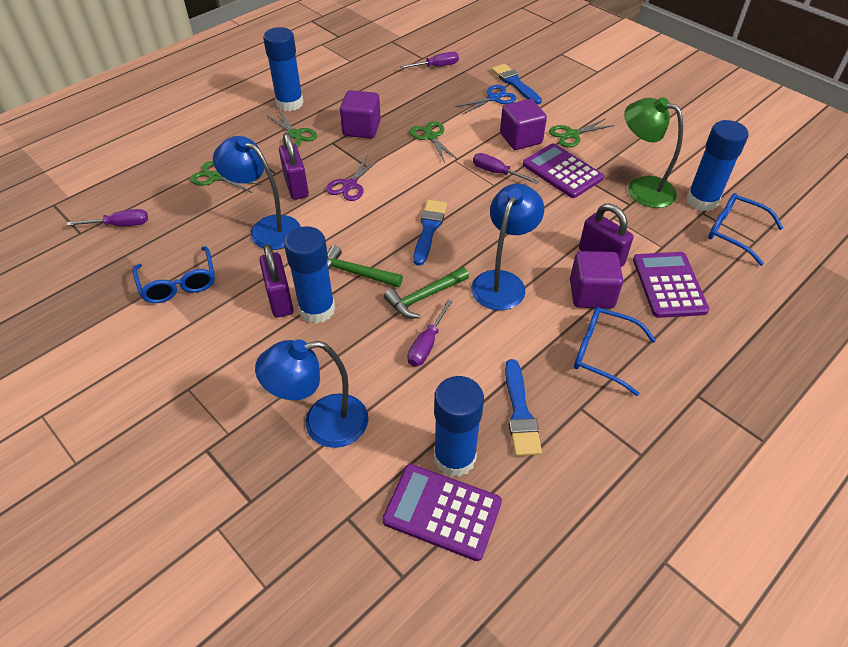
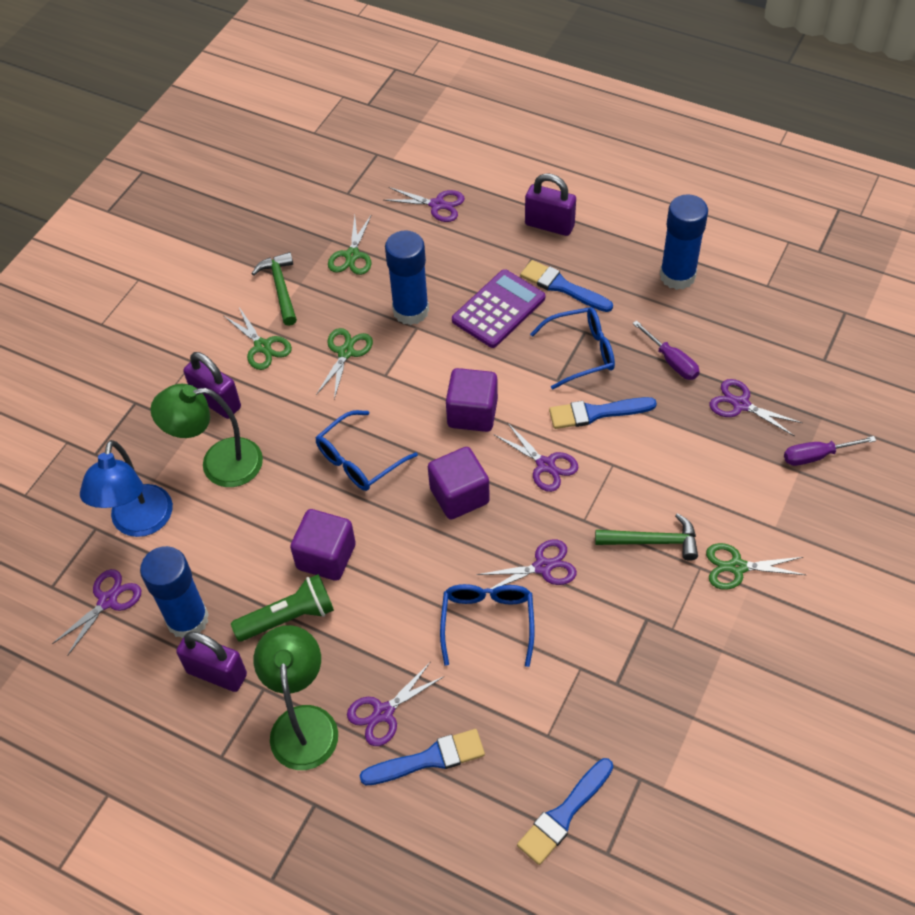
blue brush: [413,200,447,266] [491,64,542,104] [505,359,542,456] = 3 -> [360,729,485,785] [517,758,613,865] [520,260,613,312] [549,397,657,429] = 4
blue glue stick: [263,27,304,111] [284,226,335,323] [434,376,484,477] [686,120,749,211] = 4 -> [140,546,209,639] [385,230,429,325] [660,194,708,290] = 3
blue lamp: [213,136,301,250] [255,340,368,448] [471,184,544,310] = 3 -> [80,440,173,537] = 1
blue scissors: [455,85,516,114] = 1 -> none = 0
green flashlight: none = 0 -> [231,574,334,642] = 1
green lamp: [624,97,683,208] = 1 -> [150,384,263,487] [254,625,338,770] = 2
purple calculator: [382,464,502,561] [523,143,604,198] [633,252,709,318] = 3 -> [452,269,545,348] = 1
purple scissors: [326,156,380,201] = 1 -> [52,569,141,656] [347,663,445,746] [384,187,465,222] [477,539,577,589] [495,422,579,492] [710,379,802,436] = 6
purple screwdriver: [67,209,148,226] [400,52,459,69] [407,300,452,366] [473,153,539,184] = 4 -> [632,320,700,380] [784,436,876,466] = 2

